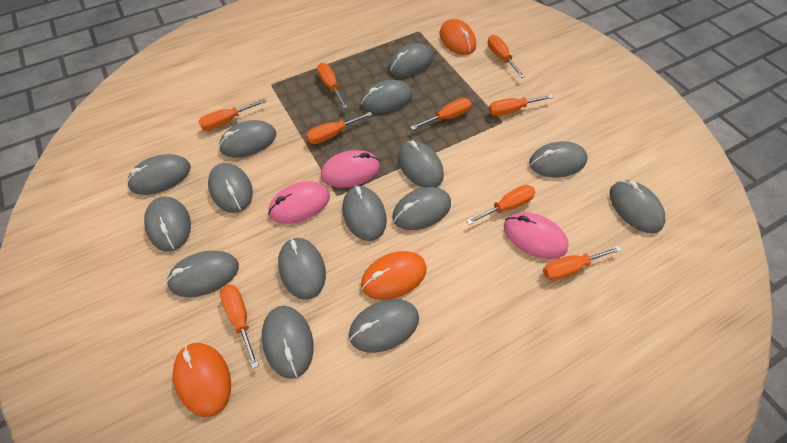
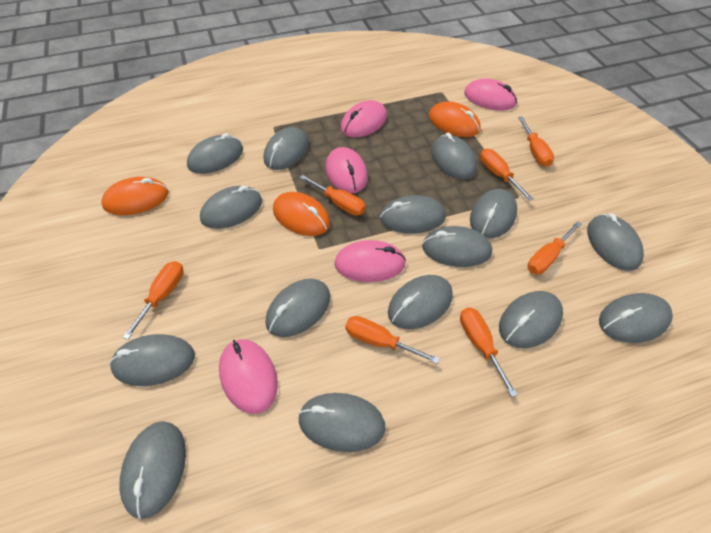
orange screwdriver: [198,99,267,131] [220,284,259,369] [306,112,372,144] [317,63,348,109] [410,98,472,130] [467,185,535,225] [488,35,525,78] [488,95,553,116] [543,246,622,280] = 9 -> [122,261,183,340] [299,175,366,216] [345,316,440,364] [460,308,518,397] [480,149,534,201] [518,116,554,167] [527,221,582,275] = 7
pink mouse: [268,181,330,224] [321,150,380,188] [504,212,569,259] = 3 -> [219,339,278,414] [326,147,368,193] [334,240,406,282] [341,100,387,137] [464,79,517,111] = 5

